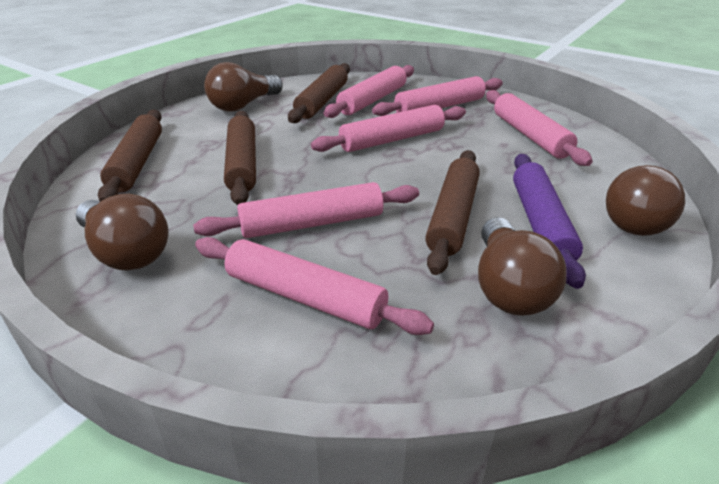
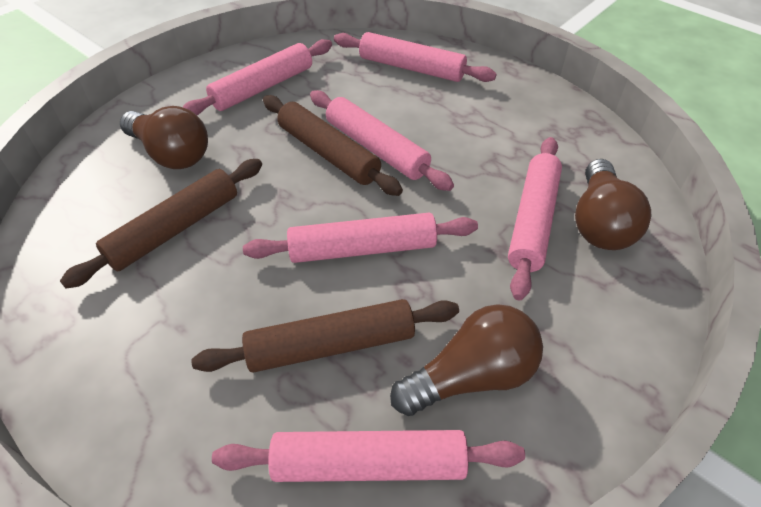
brown light bulb: [76,194,168,270] [204,62,283,112] [478,217,567,316] [606,165,685,236] = 4 -> [120,106,208,169] [390,304,543,416] [575,159,651,250] = 3
brown rolling pin: [98,109,162,202] [224,111,256,205] [288,63,350,123] [425,150,480,275] = 4 -> [60,159,262,289] [191,299,459,373] [263,95,403,196] = 3
purple rolling pin: [513,154,586,289] = 1 -> none = 0

